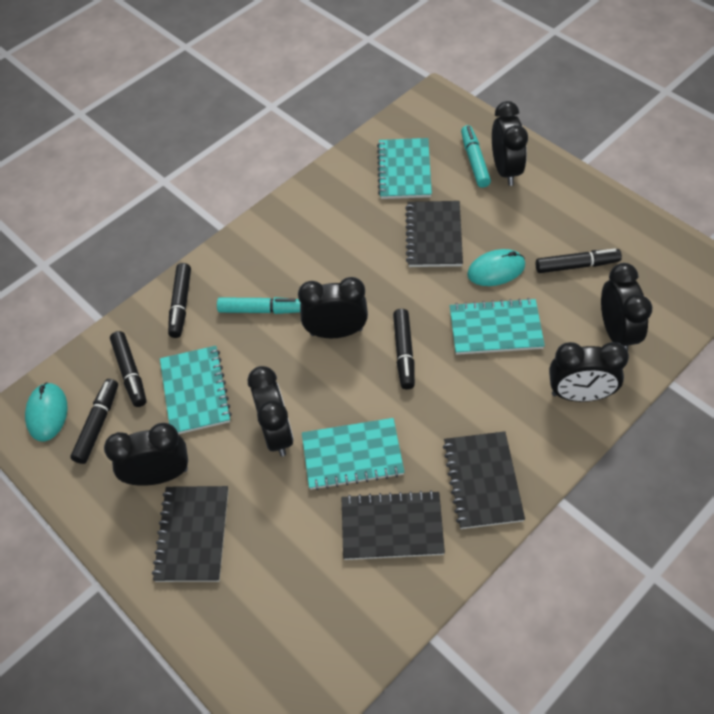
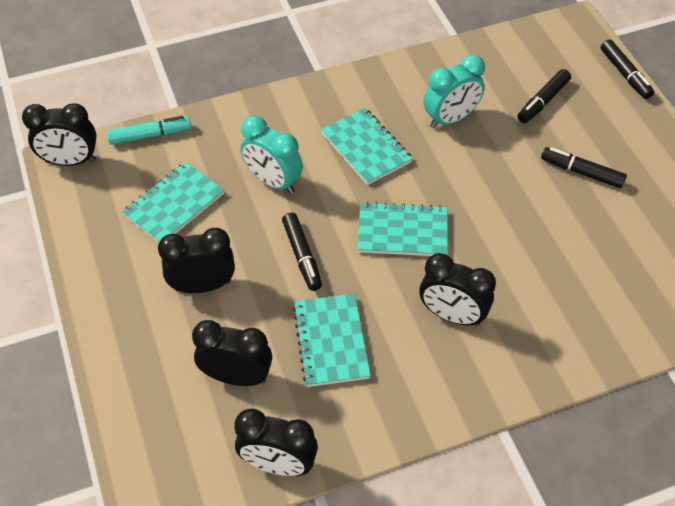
black clock: [104,423,188,486] [248,366,294,456] [298,277,368,338] [492,101,528,186] [549,342,629,402] [601,263,652,351] = 6 -> [22,103,97,166] [158,228,235,293] [192,320,272,386] [234,409,318,476] [419,253,496,326] = 5
black marker: [70,379,118,464] [110,331,146,407] [168,263,191,338] [393,309,415,389] [536,248,622,273] = 5 -> [282,213,322,291] [518,69,571,123] [541,147,627,188] [601,39,654,99] = 4
black notebook: [152,486,228,582] [342,490,445,560] [405,201,463,267] [443,431,525,529] = 4 -> none = 0
turquoise clock: none = 0 -> [240,116,303,194] [424,54,485,128] = 2
turquoise marker: [217,297,300,314] [461,125,491,188] = 2 -> [107,116,191,145] = 1
turquoise mouse: [25,382,67,442] [467,249,525,286] = 2 -> none = 0

